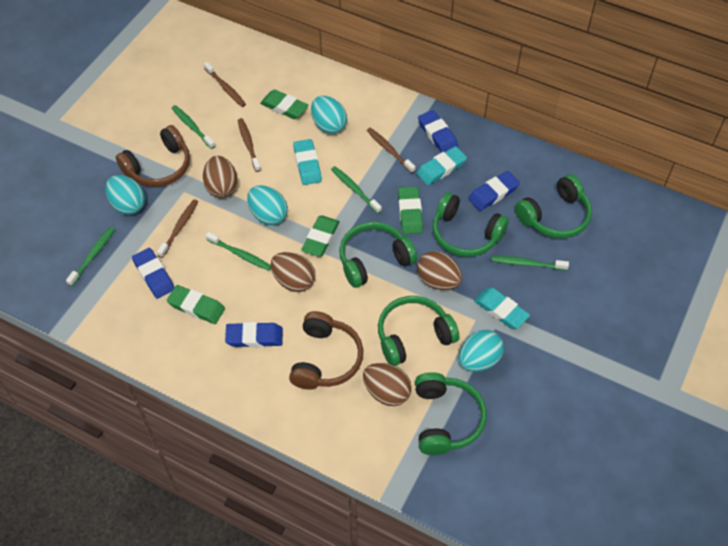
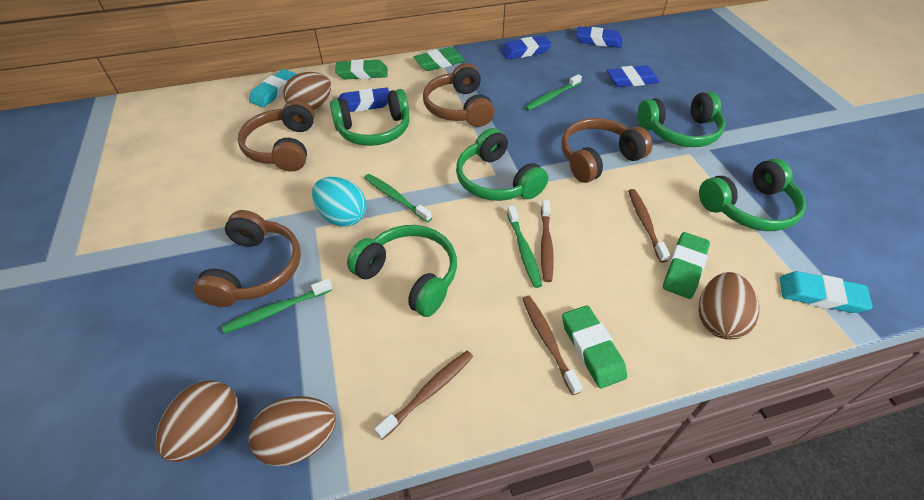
brown headphones: [116,125,190,187] [289,311,364,390] = 2 -> [194,210,301,307] [238,100,314,172] [423,63,495,127] [561,118,652,183] = 4
green toothbrush: [66,227,115,286] [172,105,215,149] [206,232,271,271] [331,166,382,213] [491,256,569,270] = 5 -> [222,279,332,334] [364,174,432,222] [507,205,542,288] [525,74,582,111] = 4
turquoise egg: [105,175,145,215] [247,185,288,225] [311,96,347,134] [459,330,504,372] = 4 -> [312,177,366,227] = 1
turquoise eraser: [293,139,322,185] [417,146,467,185] [474,288,530,329] = 3 -> [249,69,297,107] [780,271,873,313] = 2

